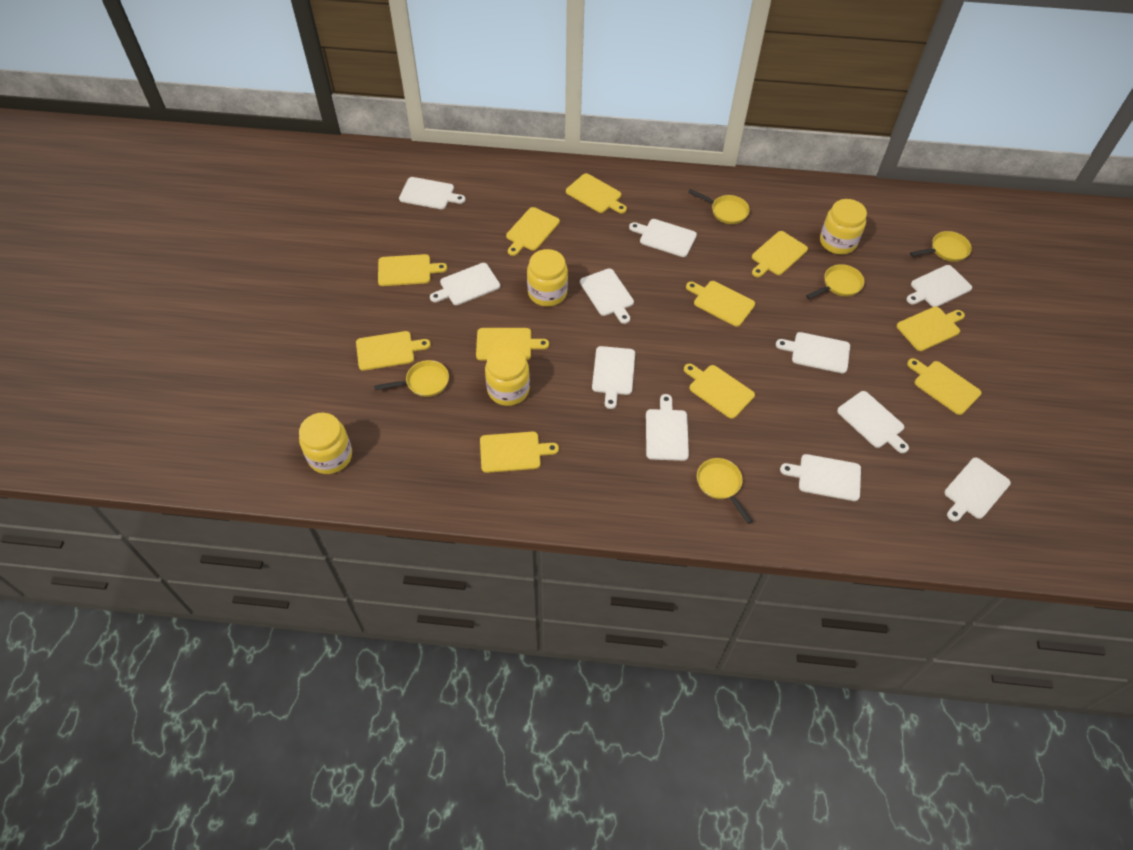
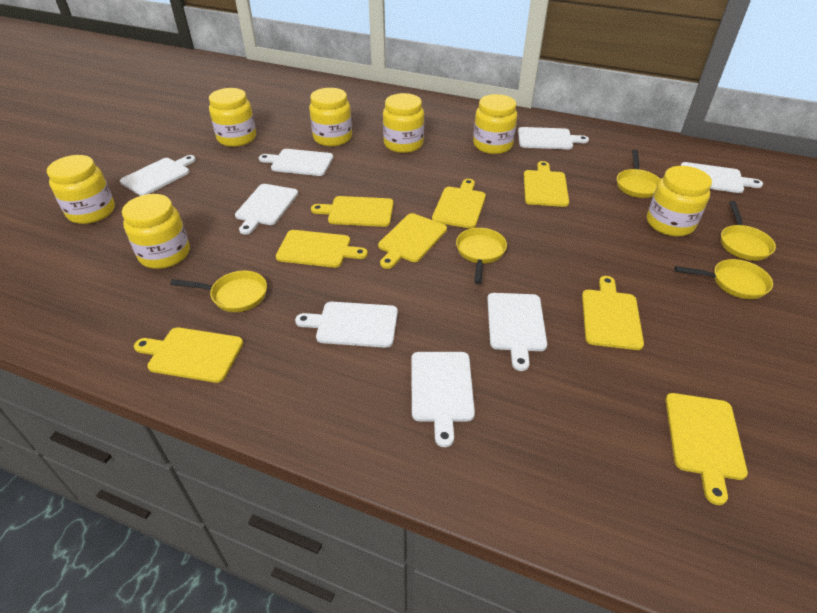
white cutting board: [399,177,466,209] [430,263,500,305] [580,269,634,324] [592,346,635,409] [629,219,697,257] [646,394,689,461] [776,332,850,373] [780,454,861,501] [837,391,909,453] [906,265,972,307] [944,457,1011,522] = 11 -> [120,155,196,196] [235,184,298,235] [259,149,333,176] [295,302,398,348] [411,352,475,447] [487,293,547,371] [518,127,589,149] [680,162,763,193] = 8
yellow cutting board: [356,331,431,371] [378,254,447,286] [476,328,549,360] [480,432,559,473] [506,207,560,256] [566,173,627,213] [684,364,755,419] [686,281,755,327] [752,231,808,277] [897,307,965,351] [907,358,981,415] = 11 -> [134,327,243,383] [276,230,368,268] [311,196,394,227] [378,213,447,269] [432,179,486,229] [524,161,569,207] [582,276,644,350] [666,393,748,505] = 8
yellow jar: [299,413,352,474] [485,346,530,406] [527,249,568,307] [820,199,867,254] = 4 -> [47,155,115,224] [122,194,190,269] [209,88,256,147] [309,88,352,146] [383,93,424,153] [473,94,517,154] [647,166,712,236] = 7

